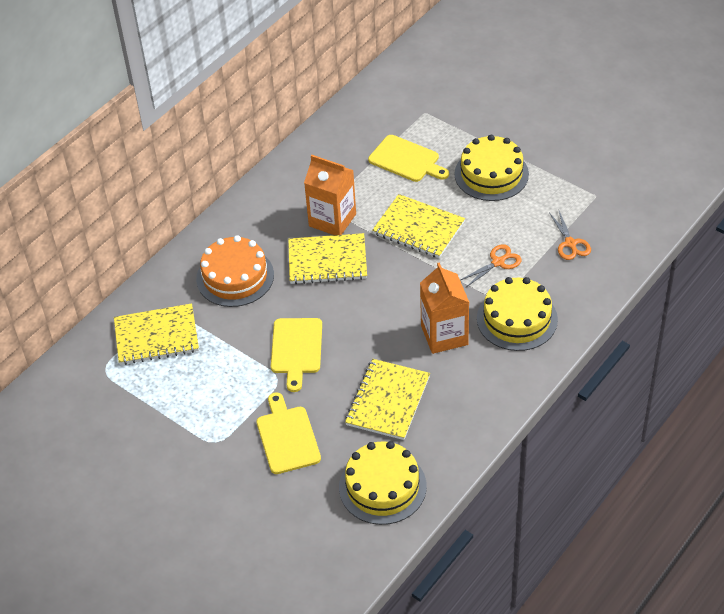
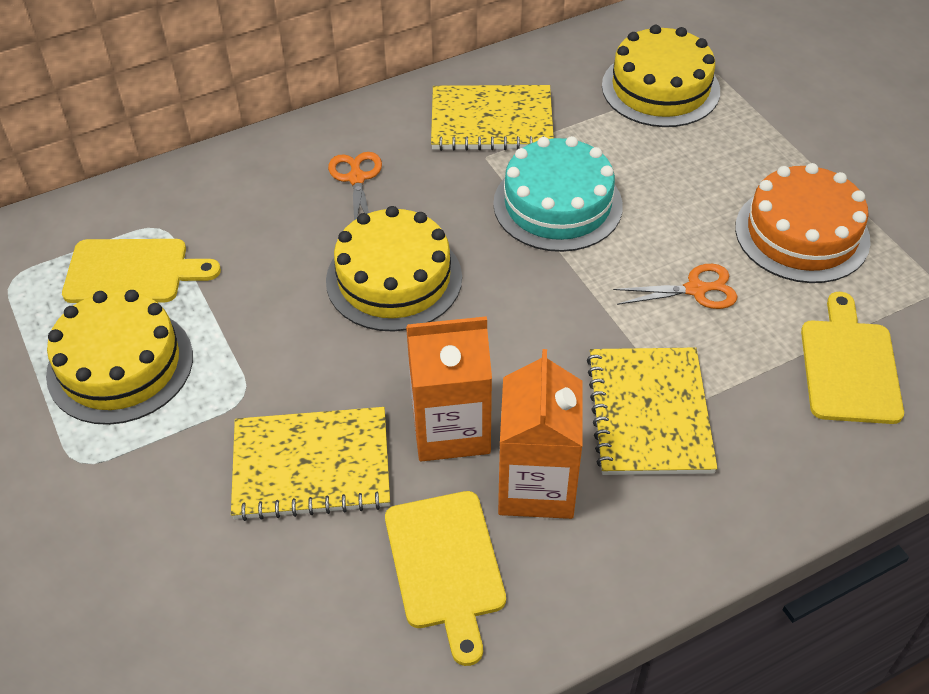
turquoise cake: none = 0 -> [493,136,623,252] = 1
yellow notebook: [114,303,199,365] [288,233,367,284] [345,359,430,440] [372,194,465,258] = 4 -> [231,407,390,521] [431,85,554,151] [587,347,718,475] = 3

